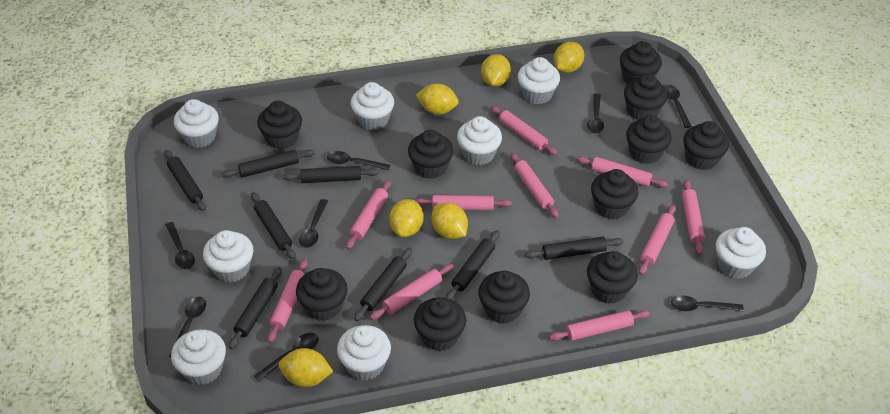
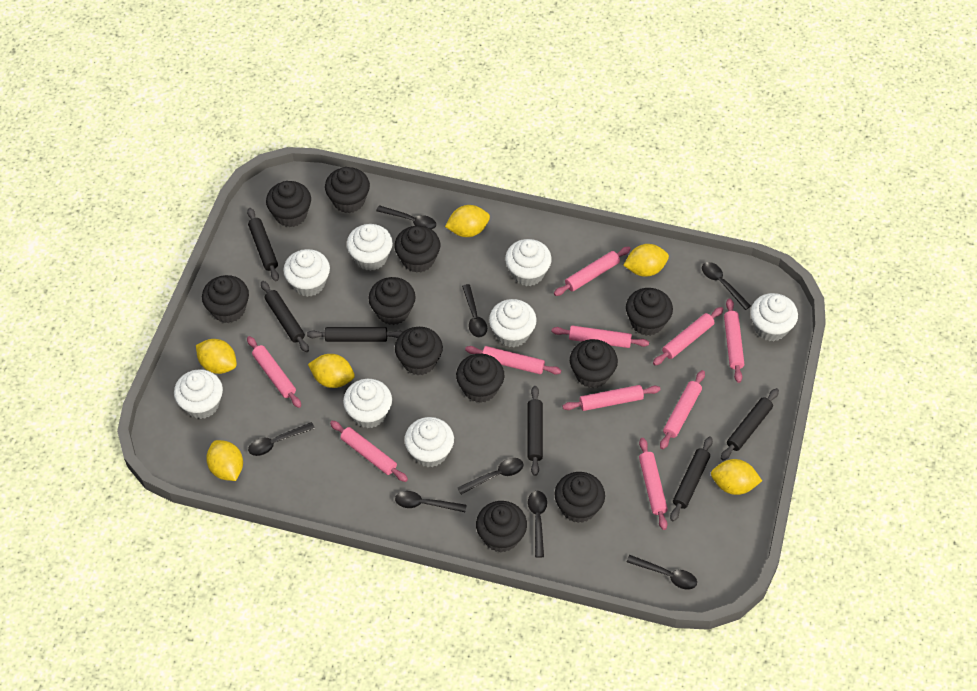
black rolling pin: [164,150,206,211] [222,150,314,178] [229,267,282,349] [251,192,296,259] [283,166,378,183] [354,247,412,321] [446,230,500,300] [525,237,624,260] = 8 -> [247,208,279,281] [261,281,309,352] [307,327,403,342] [527,386,543,476] [670,437,713,521] [721,388,779,461] = 6

